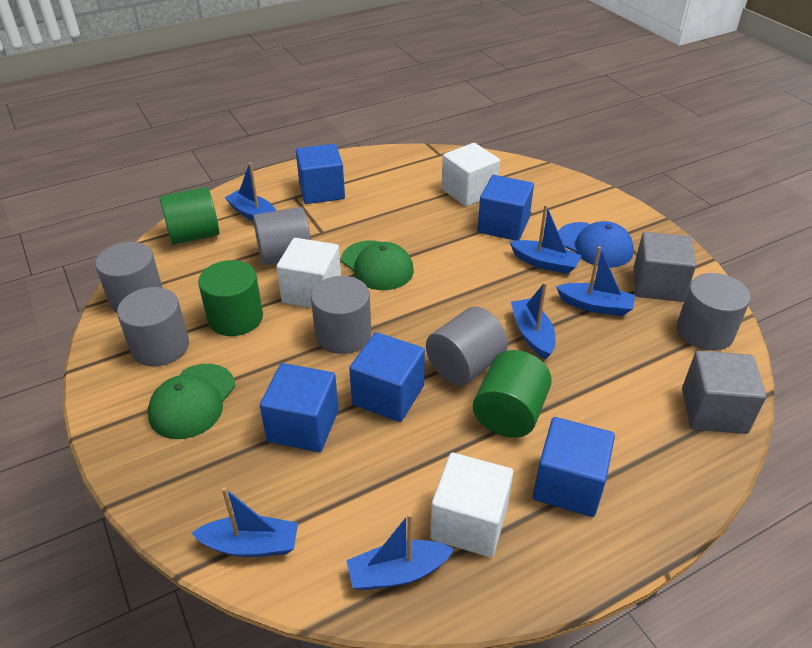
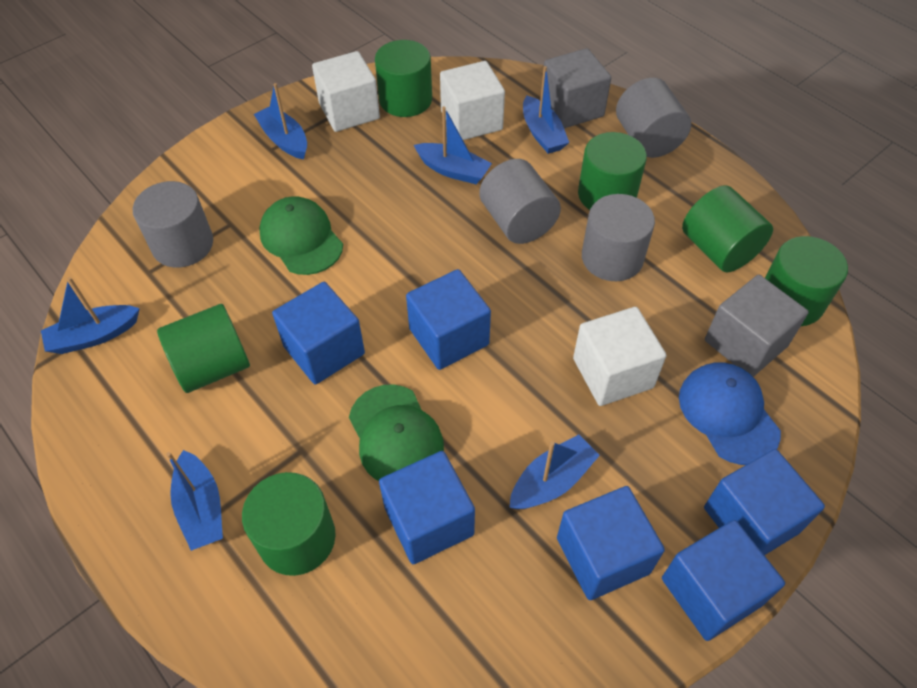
blue cube: [260,363,339,452] [296,144,345,204] [349,332,425,422] [477,175,534,241] [533,417,615,517] = 5 -> [272,282,365,385] [379,451,475,564] [406,269,491,370] [557,486,665,600] [662,520,785,641] [704,449,825,555] = 6
green cylinder: [159,187,219,245] [198,260,263,336] [473,350,552,438] = 3 -> [157,304,250,393] [242,472,336,576] [375,40,432,117] [578,132,647,210] [682,185,773,273] [765,236,848,326] = 6
grey cylinder: [95,242,163,313] [117,287,189,366] [253,207,311,265] [311,276,371,354] [426,306,508,386] [677,273,750,351] = 6 -> [133,181,213,268] [479,159,561,244] [582,194,655,281] [616,78,691,158] = 4

